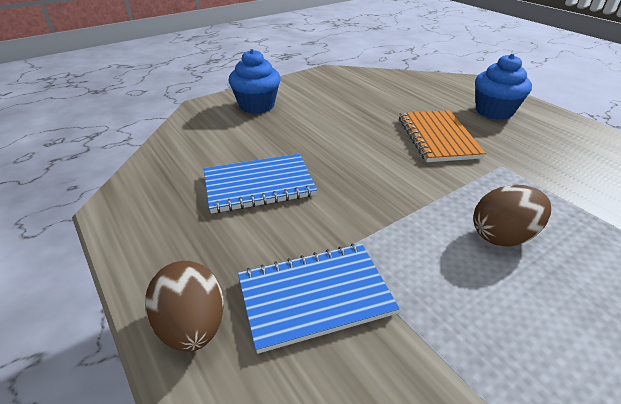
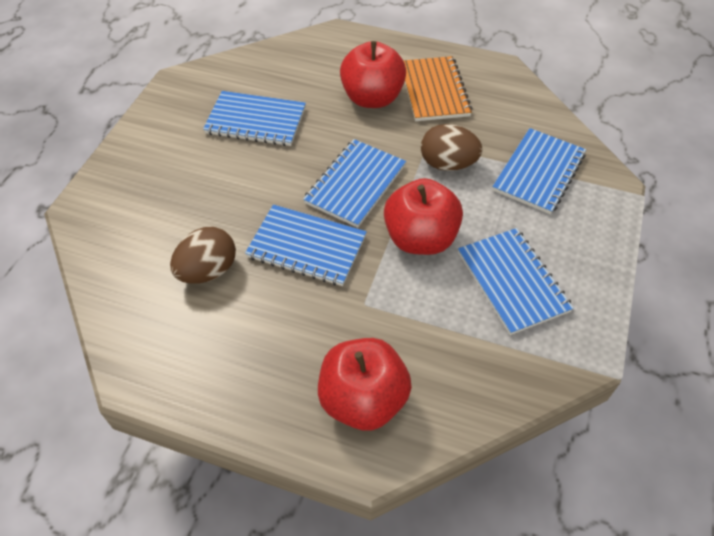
blue cupcake: [228,49,281,114] [475,54,532,120] = 2 -> none = 0
blue notebook: [204,154,317,213] [238,244,400,354] = 2 -> [203,91,306,146] [245,204,367,286] [303,139,406,228] [458,228,574,335] [493,128,586,214] = 5
red apple: none = 0 -> [318,338,412,431] [340,41,406,108] [384,178,463,255] = 3

